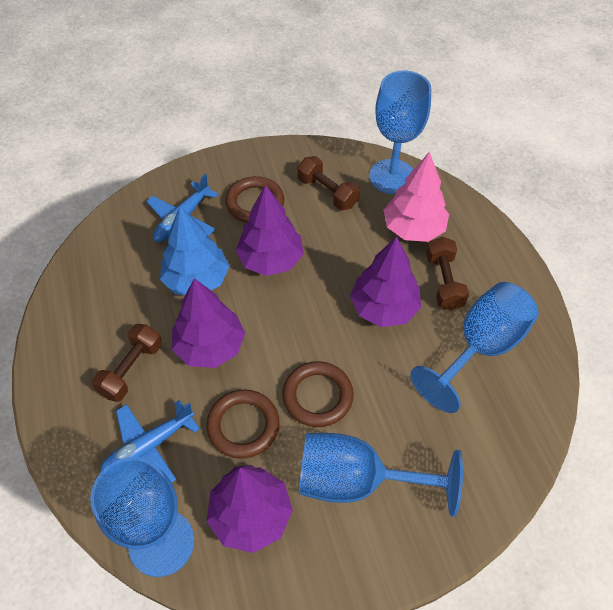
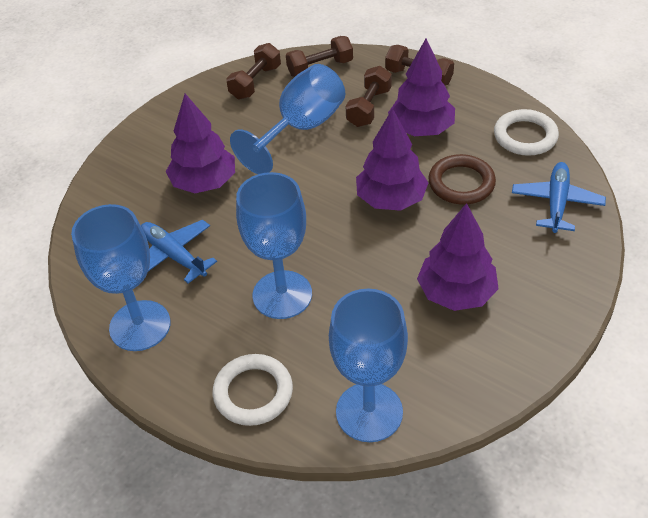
blue tree: [160,207,229,295] = 1 -> none = 0
brown dumbbell: [92,324,162,402] [297,156,360,210] [426,237,469,310] = 3 -> [226,43,281,99] [286,36,353,77] [346,66,392,127] [385,45,454,86] = 4
brown ring: [206,389,280,459] [225,176,284,223] [282,361,354,427] = 3 -> [429,154,496,205] = 1
pink tree: [384,152,449,242] = 1 -> none = 0
white ring: none = 0 -> [213,354,293,426] [494,109,559,156] = 2

